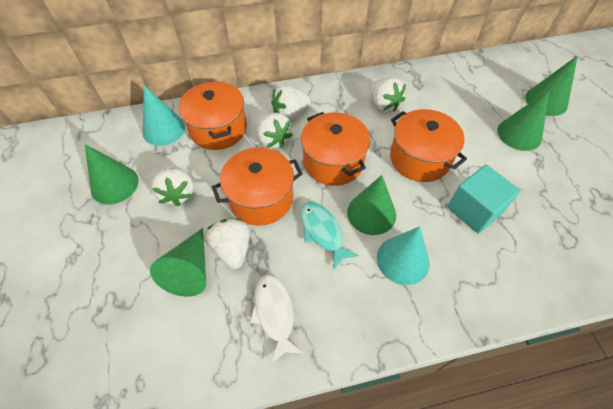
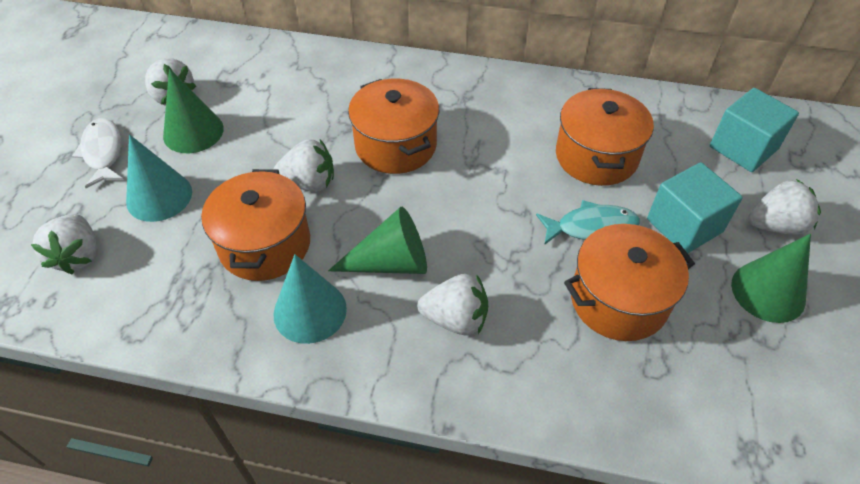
green cone: [85,144,138,204] [150,228,206,297] [347,175,396,235] [497,90,549,151] [525,56,578,116] = 5 -> [163,68,224,153] [328,207,427,274] [731,234,811,323] = 3
turquoise cube: [447,165,520,234] = 1 -> [647,162,743,253] [710,88,799,172] = 2

